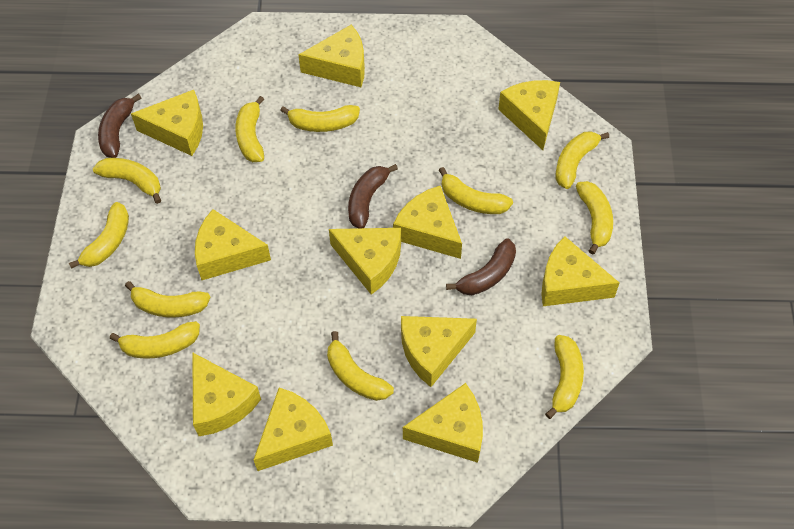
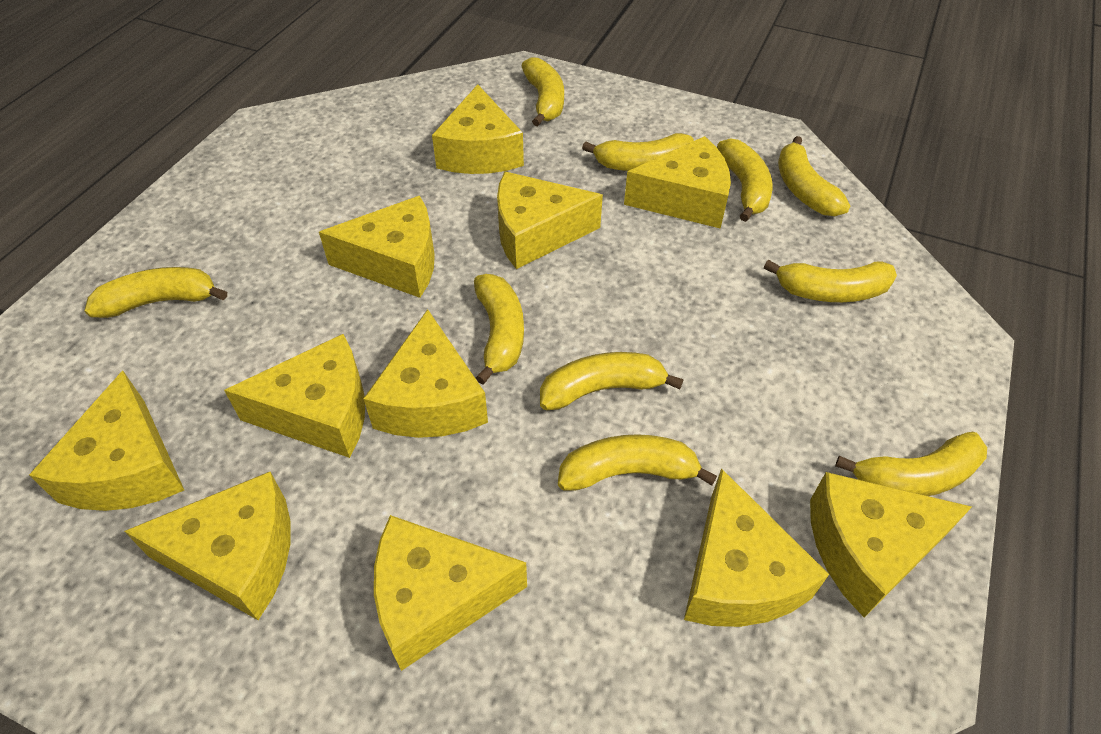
brown banana: [98,94,141,158] [348,164,398,228] [446,238,516,295] = 3 -> none = 0
yellow banana: [69,202,129,269] [93,158,161,204] [110,321,200,359] [125,281,210,317] [235,96,265,162] [280,105,360,132] [327,331,394,401] [439,167,513,214] [545,335,584,419] [555,131,609,189] [576,181,613,255] = 11 -> [84,267,227,318] [474,274,524,384] [522,57,564,127] [540,352,683,410] [558,434,717,491] [582,133,694,171] [717,139,772,222] [764,260,897,302] [778,136,850,216] [835,432,987,496] = 10

